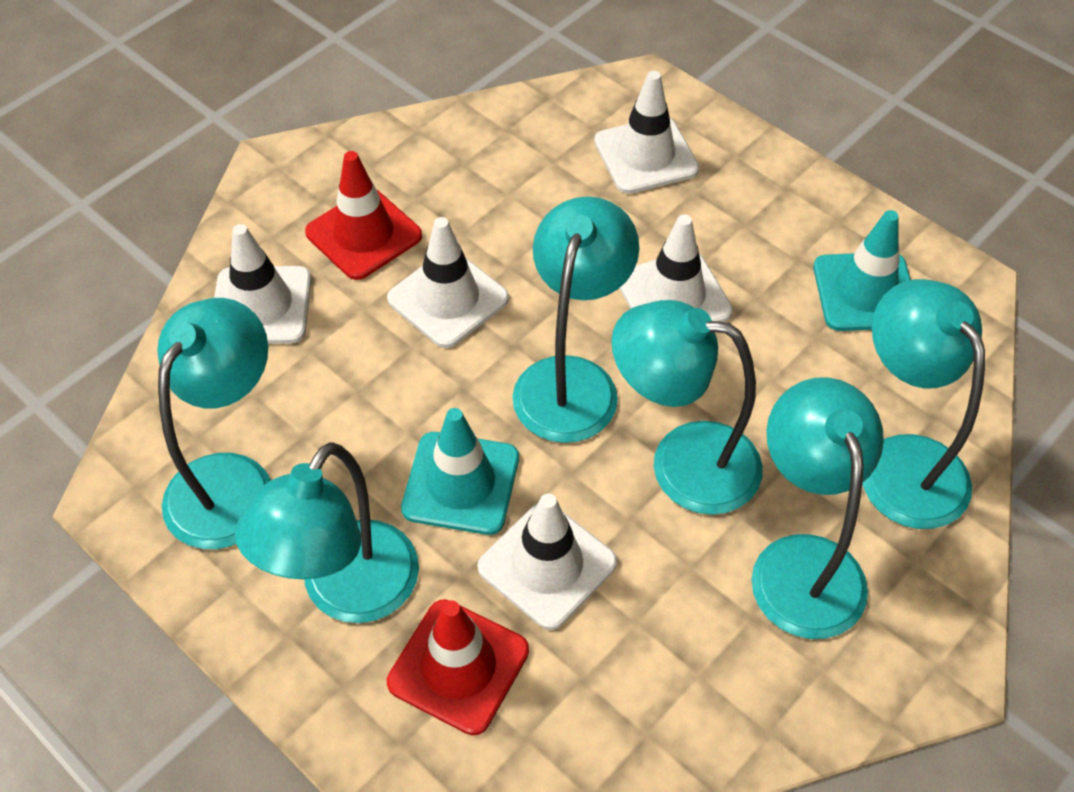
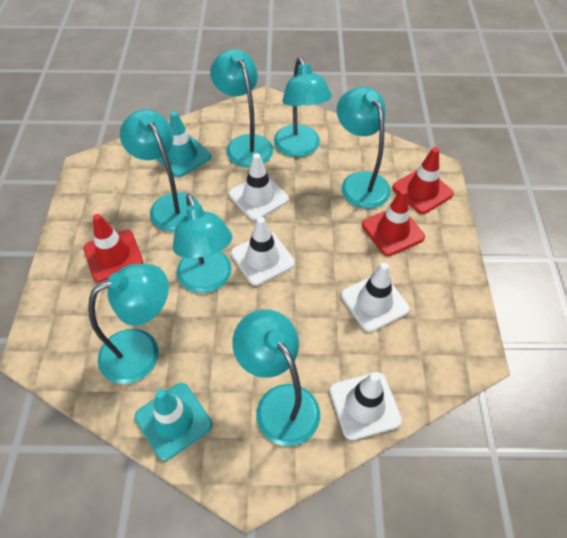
red traffic cone: [305,151,422,280] [387,599,529,735] = 2 -> [84,214,143,282] [362,188,425,256] [393,147,454,214] = 3
turquoise lamp: [157,298,271,549] [235,442,419,623] [512,196,639,443] [611,300,763,515] [751,377,884,639] [862,279,985,529] = 6 -> [88,264,169,384] [120,109,199,232] [173,194,232,293] [210,49,273,168] [232,309,320,446] [274,57,332,157] [337,87,391,209] = 7
white traffic cone: [214,224,311,344] [387,217,509,348] [478,493,617,630] [594,71,699,194] [619,215,733,322] = 5 -> [229,153,289,221] [231,217,295,286] [330,372,402,440] [341,263,410,332] = 4

